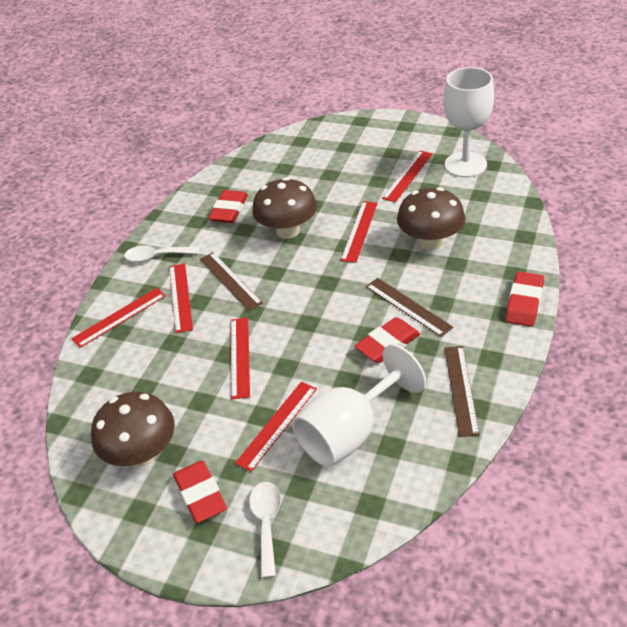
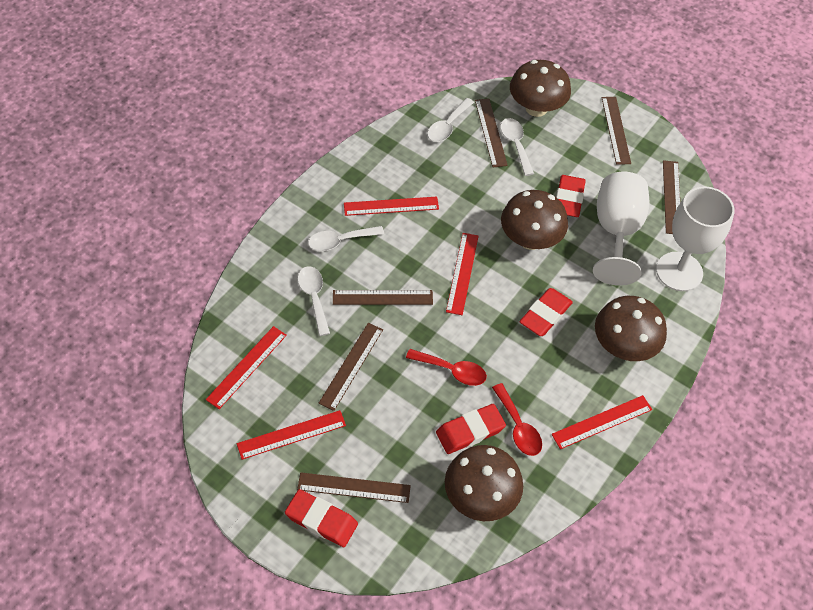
brown mushroom: [91,392,175,467] [252,177,317,239] [397,187,465,250] = 3 -> [445,445,523,521] [501,190,568,250] [510,60,571,117] [595,296,667,361] = 4
brown ruler: [200,252,263,311] [366,278,454,337] [444,346,480,437] = 3 -> [297,472,411,503] [319,323,383,411] [333,290,433,305] [475,99,508,167] [602,97,631,165] [663,160,680,234] = 6
red ruler: [71,288,166,348] [169,263,193,333] [231,318,250,400] [235,382,317,472] [341,201,378,263] [382,150,433,202] = 6 -> [206,326,287,409] [237,410,346,460] [344,196,439,216] [446,233,479,315] [551,395,652,449] = 5
red spoon: none = 0 -> [406,349,487,386] [492,383,542,456] = 2
white spoon: [124,245,200,262] [249,482,281,578] = 2 -> [298,266,330,336] [308,226,384,251] [427,98,474,142] [500,118,534,176] = 4

